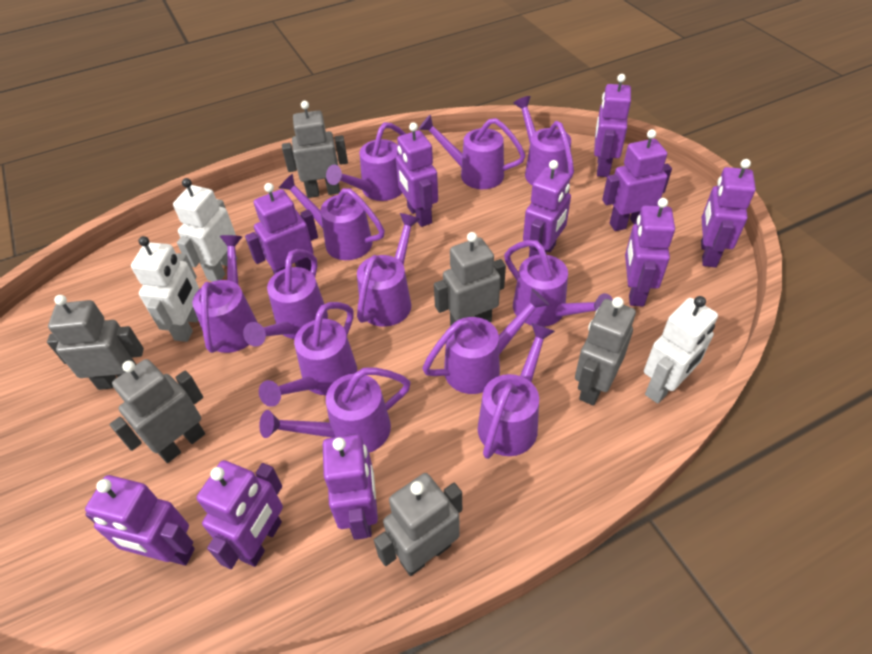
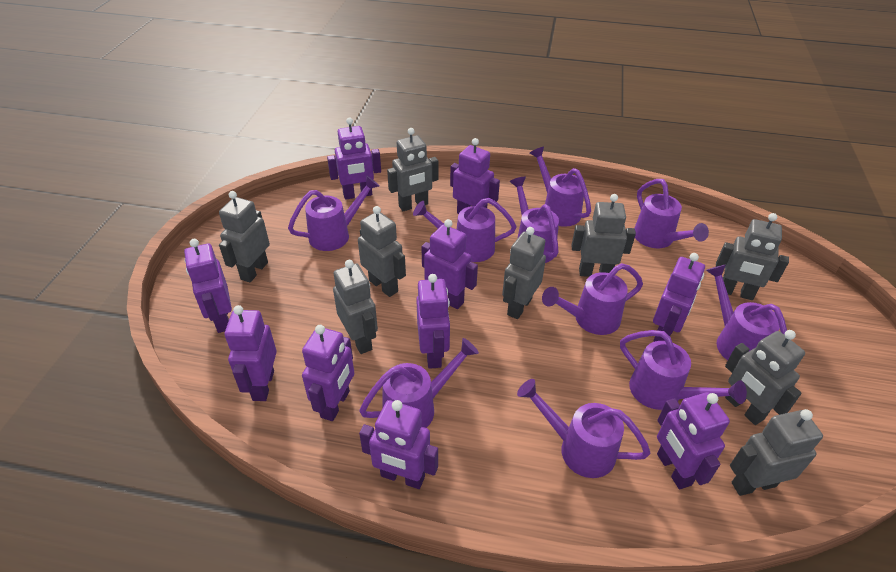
grey robot: [47,295,144,390] [109,359,205,463] [282,101,348,198] [374,473,462,576] [434,232,506,326] [575,297,636,406] = 6 -> [219,191,270,282] [333,260,378,354] [358,206,406,297] [387,128,438,211] [502,227,546,319] [571,194,636,277] [716,213,789,300] [725,330,805,425] [730,409,823,496] = 9
purple watering can: [192,235,258,353] [243,249,328,347] [259,302,357,407] [259,367,411,453] [279,174,385,260] [326,122,406,201] [357,213,420,327] [419,115,526,189] [422,289,550,394] [478,323,555,459] [504,240,613,327] [513,96,574,185] = 12 -> [288,175,379,251] [359,338,479,428] [413,198,517,262] [509,177,559,263] [517,379,650,478] [530,147,591,227] [542,263,643,335] [620,330,747,410] [635,179,709,248] [706,264,787,360] = 10
white robot: [131,236,199,342] [173,178,237,282] [644,296,718,403] = 3 -> none = 0

